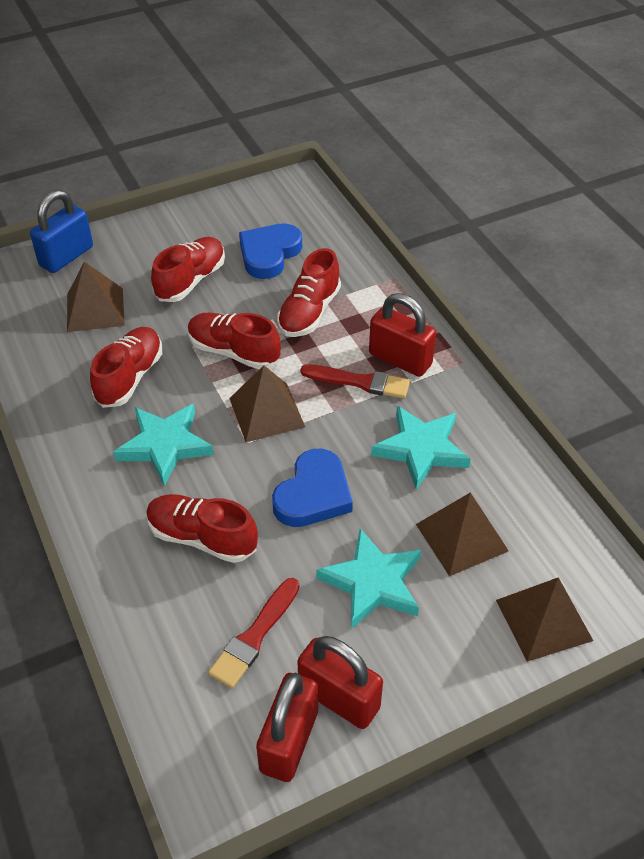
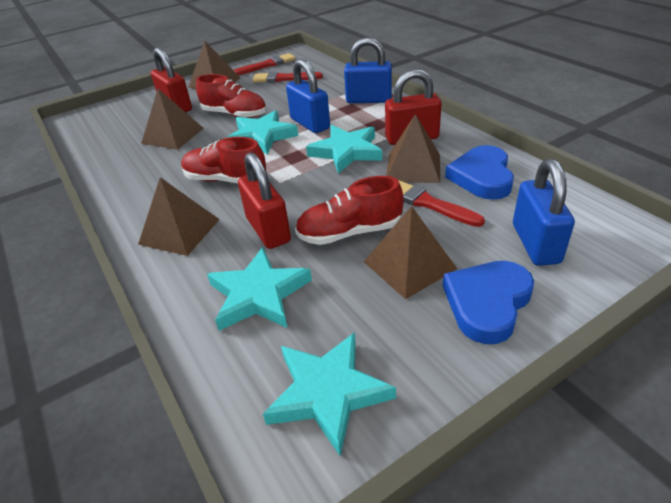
blue padlock: [30,190,93,273] = 1 -> [286,59,330,133] [344,37,392,103] [513,159,575,266] = 3
brown pyramid: [67,262,125,332] [229,365,305,442] [416,492,509,576] [496,577,593,662] = 4 -> [138,177,220,256] [141,89,204,150] [188,40,240,89] [364,206,457,299] [386,114,440,183] = 5
red brush: [208,578,300,688] [301,364,410,399] = 2 -> [234,53,296,75] [253,72,323,83] [398,180,485,227] = 3
red shoe: [90,327,163,408] [146,494,258,563] [151,237,225,302] [188,313,281,369] [277,248,341,337] = 5 -> [181,137,266,183] [196,74,267,118] [295,176,404,245] = 3
turquoise star: [113,404,214,486] [316,529,421,629] [371,406,471,490] = 3 -> [207,247,312,331] [227,110,299,154] [263,332,396,457] [306,125,382,173] = 4

